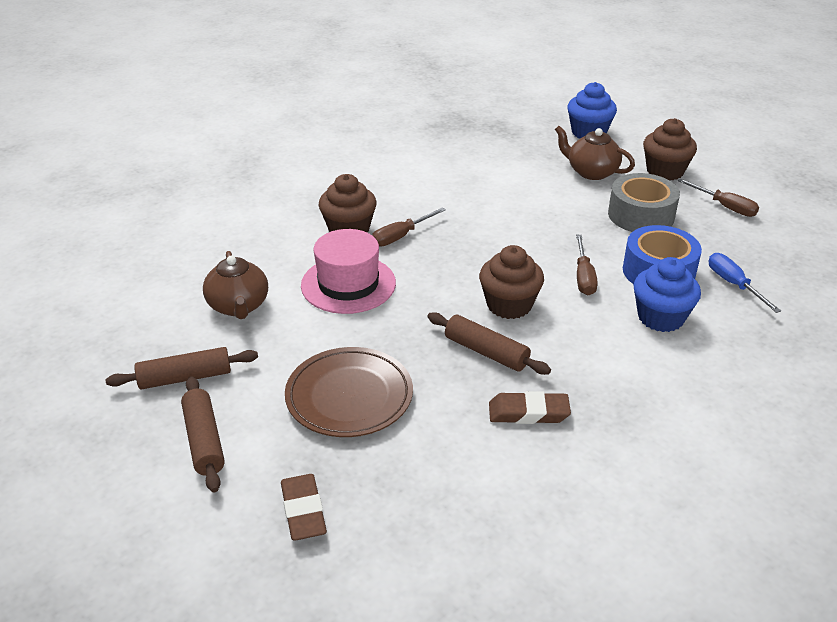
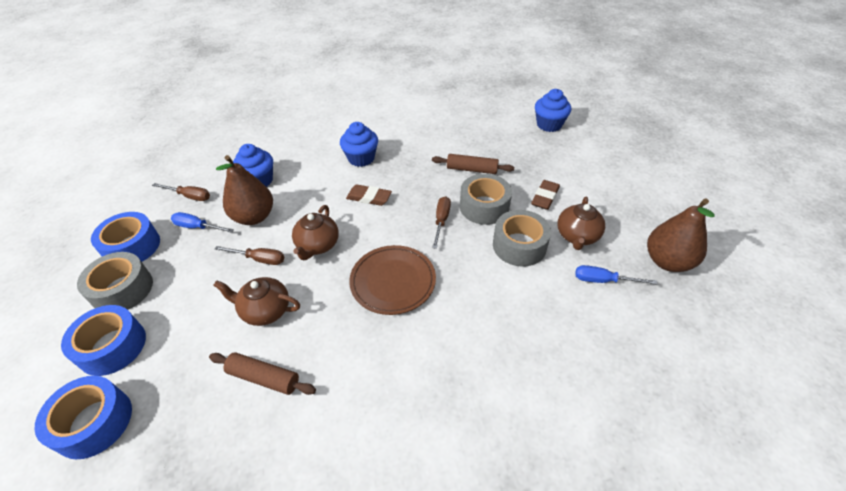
blue cupcake: [567,82,617,139] [633,257,701,332] = 2 -> [233,144,273,187] [340,122,378,167] [535,89,571,132] = 3
blue screwdriver: [709,253,781,313] = 1 -> [171,212,234,233] [575,265,657,285] = 2
blue tape: [623,225,702,284] = 1 -> [34,376,132,459] [61,305,146,376] [91,212,160,262] = 3
brown cupcake: [319,174,376,233] [479,245,544,319] [643,118,697,181] = 3 -> none = 0
brown pear: none = 0 -> [216,155,273,225] [647,199,715,272] = 2
brown rolling pin: [106,347,258,389] [181,376,225,492] [428,312,551,375] = 3 -> [209,352,316,395] [432,154,514,174] = 2
brown teapot: [203,251,268,319] [555,126,635,180] = 2 -> [213,277,300,326] [292,205,339,260] [558,197,605,250] = 3
grey tape: [608,173,680,232] = 1 -> [77,252,153,310] [460,174,512,225] [493,210,551,267] = 3
pink hat: [301,229,396,314] = 1 -> none = 0

